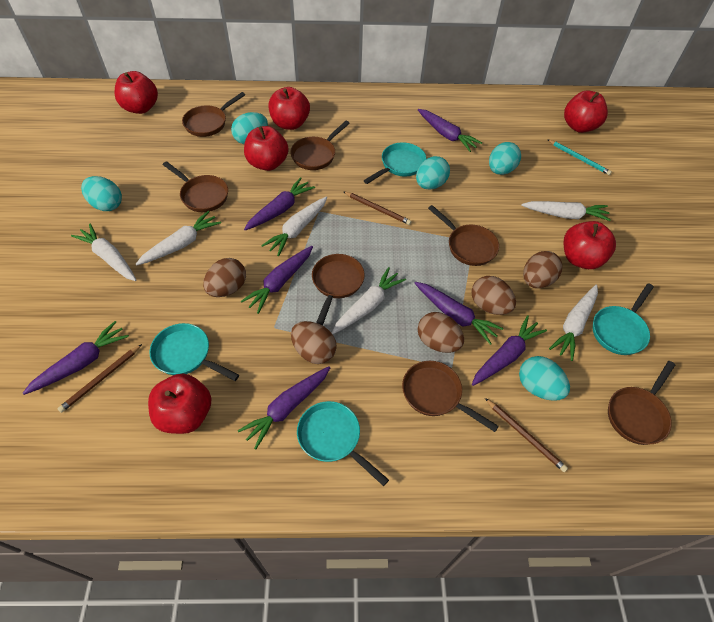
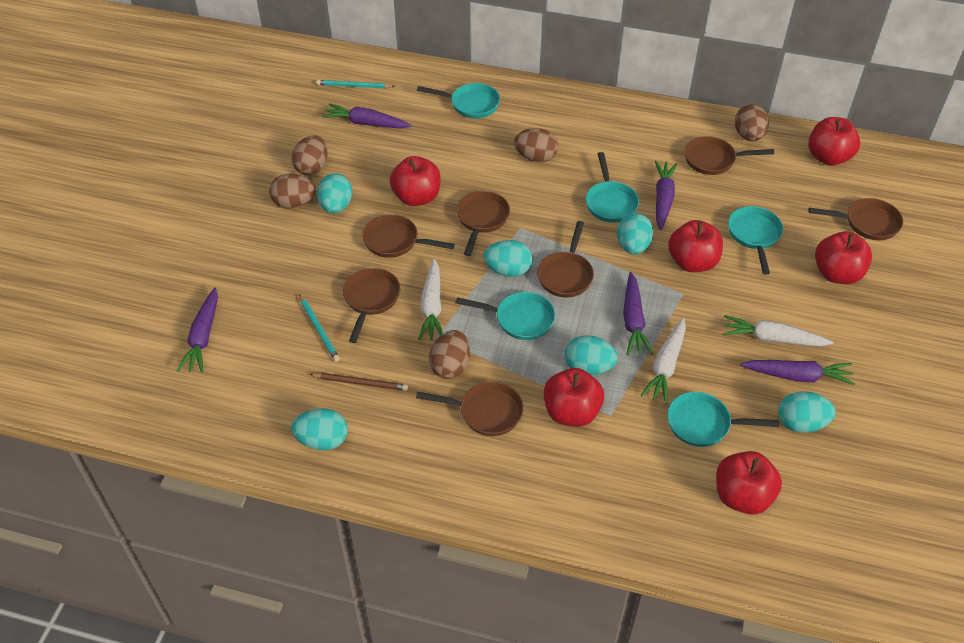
brown pencil: [57,344,142,413] [343,191,411,225] [485,398,568,472] = 3 -> [309,373,408,391] = 1
purple carrot: [23,321,129,395] [238,366,331,449] [240,246,313,314] [244,177,315,230] [415,282,503,345] [418,109,482,152] [472,315,547,386] = 7 -> [177,288,218,373] [322,103,412,128] [623,272,653,355] [655,161,678,230] [740,360,855,385] = 5
turquoise egg: [81,176,122,211] [231,112,268,144] [416,156,450,190] [489,142,521,175] [519,356,570,401] = 5 -> [291,408,348,450] [317,173,352,213] [483,240,532,277] [565,335,618,375] [617,213,653,254] [778,391,836,433] = 6
turquoise pan: [149,323,239,381] [297,401,389,486] [364,142,426,184] [593,283,654,355] = 4 -> [417,83,500,118] [455,292,555,340] [585,152,639,223] [667,392,779,447] [728,206,783,275] = 5
turquoise pencil: [547,139,612,175] = 1 -> [299,294,340,362] [316,80,395,88] = 2
white carrot: [71,224,136,281] [136,211,221,265] [261,197,327,256] [332,267,406,334] [521,201,611,221] [549,285,598,361] = 6 -> [418,259,443,340] [640,318,686,404] [723,315,834,347] = 3

